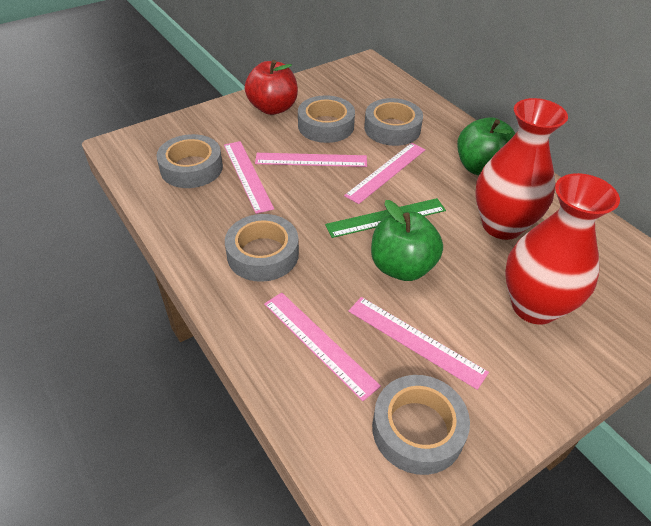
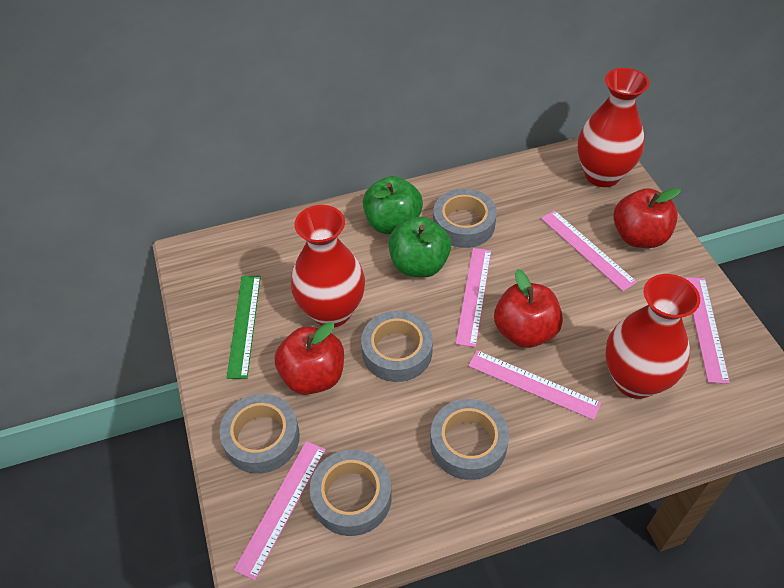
red apple: [245,60,298,115] = 1 -> [274,322,344,395] [494,269,563,348] [613,188,681,248] = 3
red vase: [475,98,568,240] [505,173,620,325] = 2 -> [291,205,365,327] [577,68,649,187] [605,274,700,399] = 3

